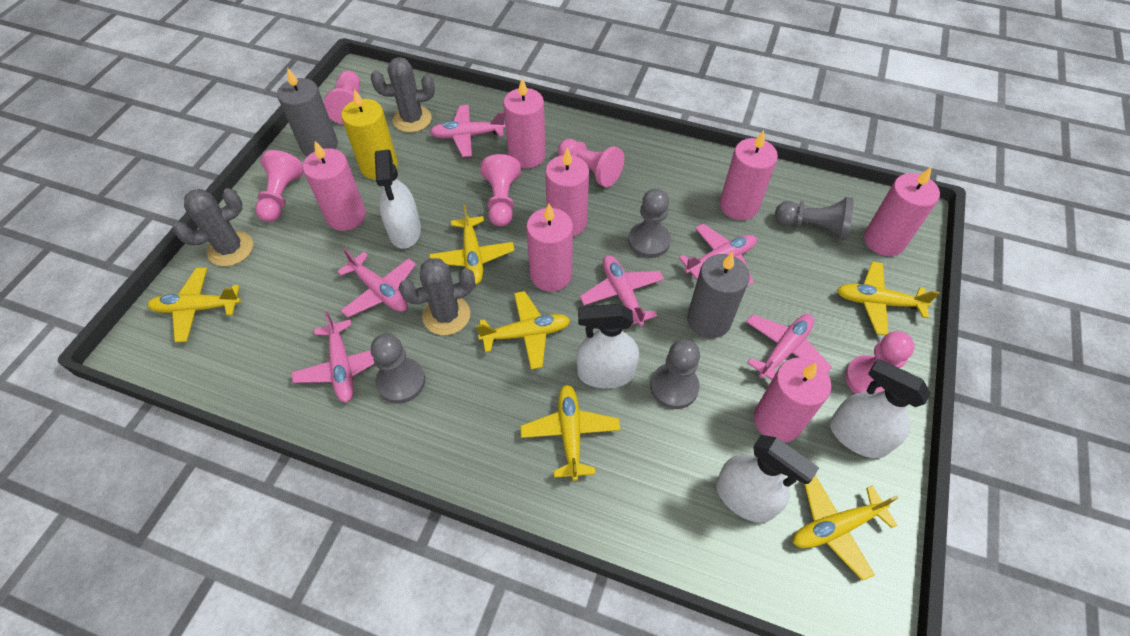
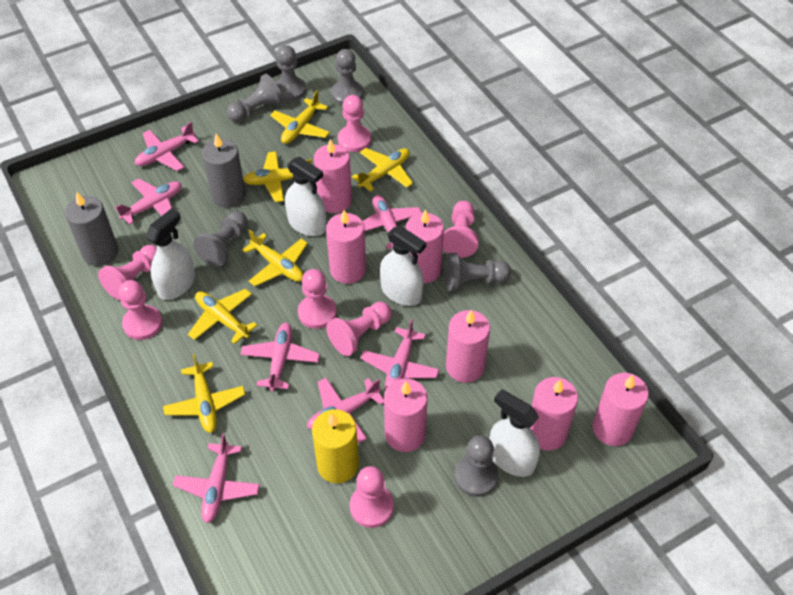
grey cactus: [173,188,253,266] [371,57,435,133] [399,258,475,335] = 3 -> none = 0
grey pawn: [371,334,425,404] [628,188,671,258] [650,339,700,409] [775,197,854,240] = 4 -> [193,211,248,267] [227,74,284,122] [276,45,306,101] [331,49,364,105] [445,253,511,291] [455,435,498,497] = 6
pink pawn: [255,150,303,222] [324,71,360,125] [480,154,521,227] [558,139,624,187] [845,331,915,394] = 5 -> [98,245,157,301] [119,280,162,340] [298,269,337,329] [326,302,392,356] [338,95,371,152] [350,466,394,528] [443,201,479,258] = 7
pink plane: [291,311,375,403] [337,248,416,317] [430,105,506,157] [580,255,664,326] [679,224,757,286] [746,314,832,380] = 6 -> [115,178,182,225] [135,122,199,171] [173,433,260,523] [240,323,320,391] [307,378,384,443] [361,319,439,391] [363,195,422,249] = 7

